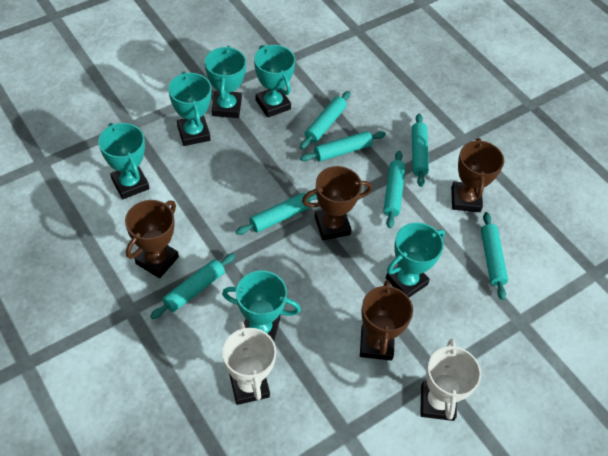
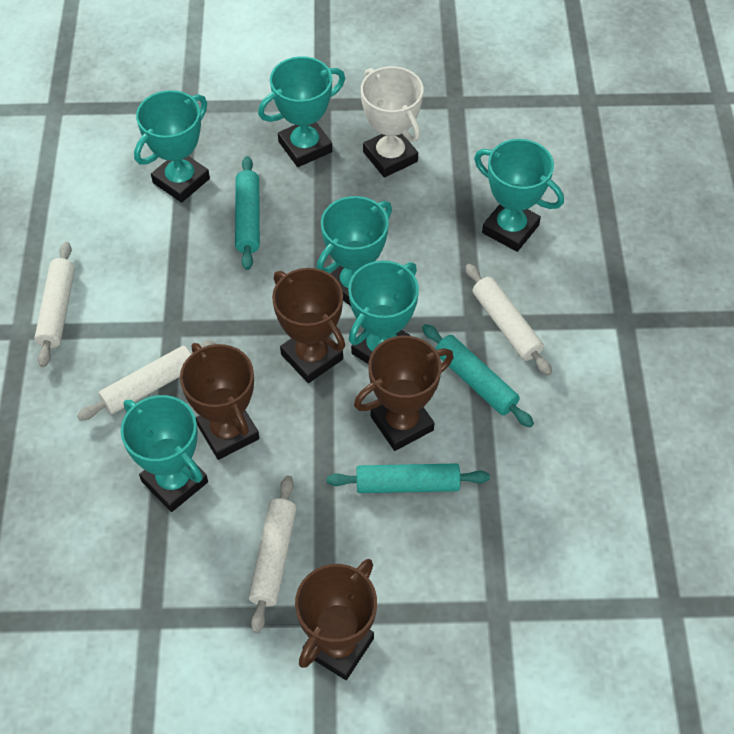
turquoise rolling pin: [150,253,235,319] [236,193,317,235] [300,91,350,149] [300,131,386,162] [383,151,406,228] [412,113,429,187] [481,212,508,300] = 7 -> [235,156,260,270] [327,463,490,493] [422,324,534,427] = 3
white rolling pin: none = 0 -> [34,242,75,367] [77,340,216,421] [249,476,296,633] [466,264,552,376] = 4
white trophy: [222,321,276,405] [420,339,481,421] = 2 -> [361,66,423,177] = 1

